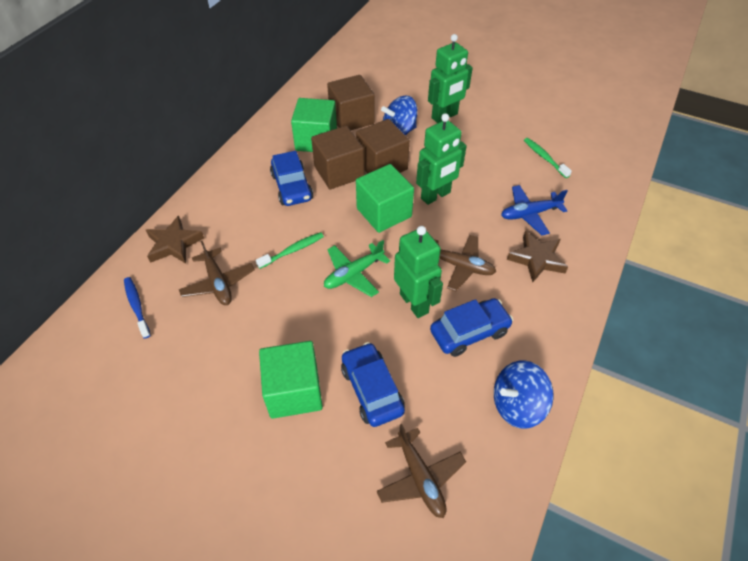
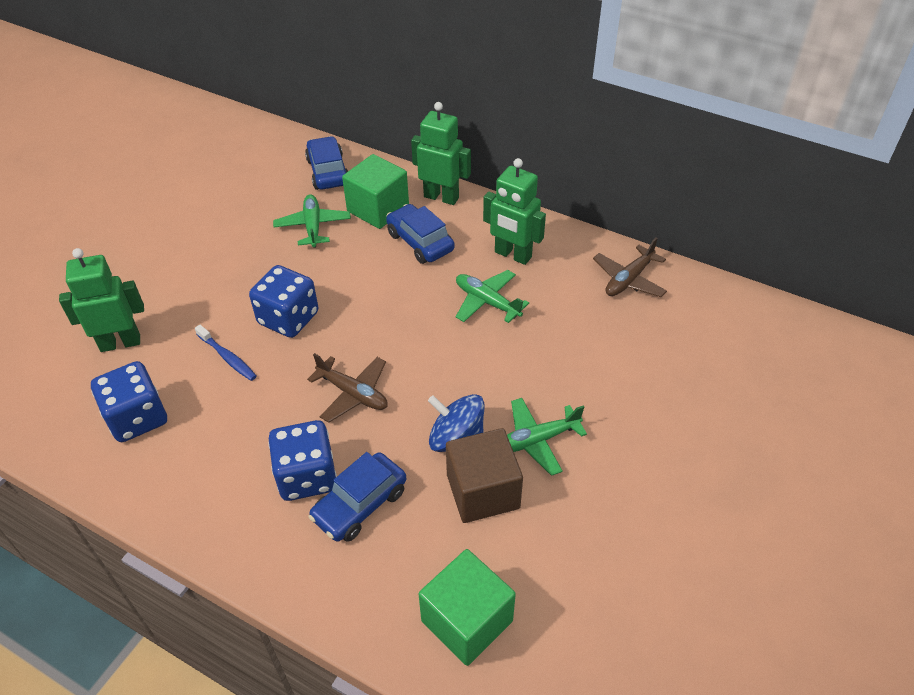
blue dice: none = 0 -> [91,361,167,442] [249,265,318,338] [268,420,337,501] = 3
blue plane: [501,185,568,235] = 1 -> none = 0
blue spinning top: [381,96,417,135] [494,360,553,429] = 2 -> [428,394,484,452] = 1
brown cube: [311,126,364,189] [327,75,375,130] [356,119,410,173] = 3 -> [446,428,523,523] = 1
brown plane: [179,241,255,305] [377,424,466,518] [434,235,496,291] = 3 -> [307,353,388,423] [593,237,667,297] = 2
brown star: [146,216,204,264] [507,231,568,282] = 2 -> none = 0
green cube: [259,341,323,419] [291,98,337,152] [356,164,414,233] = 3 -> [342,154,409,229] [419,549,516,666] = 2
green plane: [324,240,390,297] = 1 -> [273,194,351,248] [456,270,529,323] [507,398,587,476] = 3
green toothbrush: [256,232,324,269] [524,138,572,178] = 2 -> none = 0

